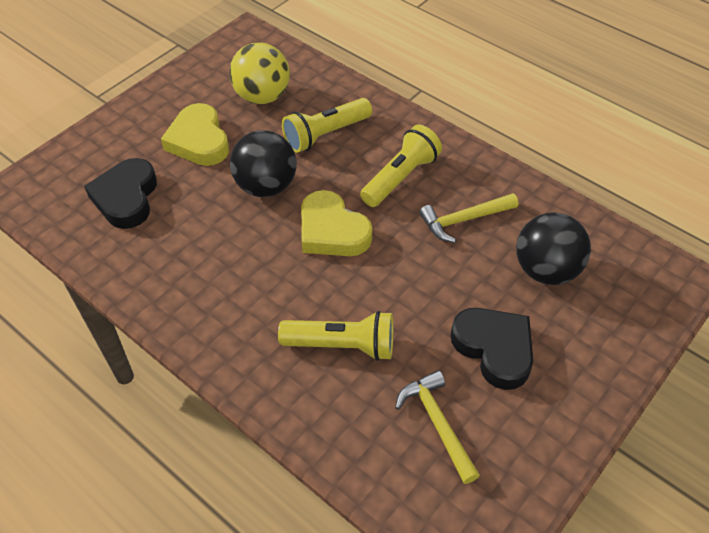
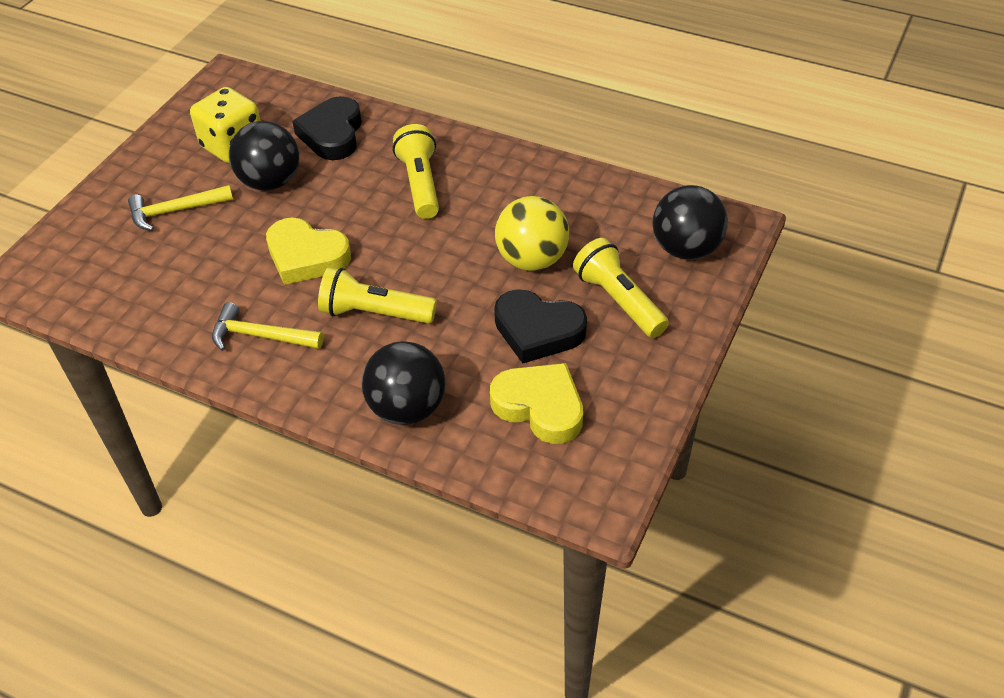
black ball: [230,130,297,197] [516,212,591,285] = 2 -> [229,121,299,191] [362,341,445,425] [653,185,728,259] = 3
yellow dice: none = 0 -> [190,87,261,163] = 1

